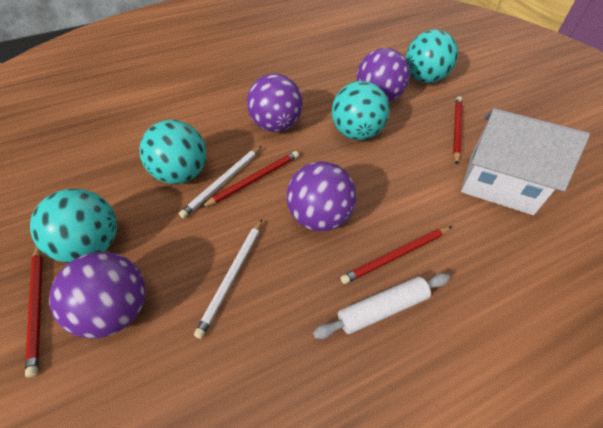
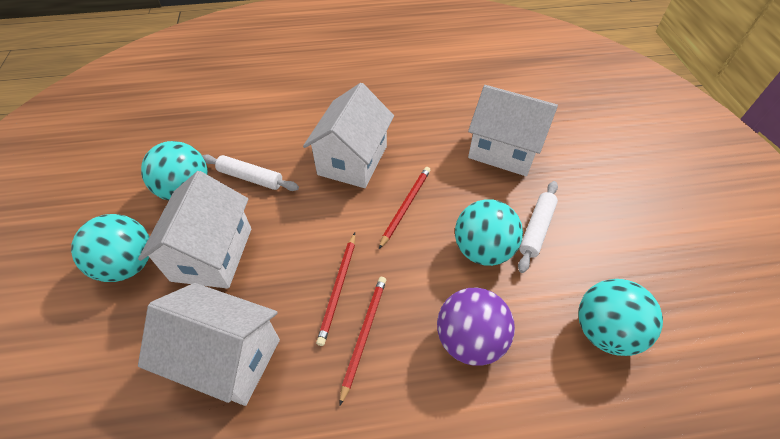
purple ball: [49,252,146,339] [247,74,303,132] [286,161,357,232] [357,48,410,102] = 4 -> [437,288,515,366] = 1
red pencil: [25,246,43,377] [200,151,299,208] [340,226,452,284] [453,96,462,165] = 4 -> [316,233,355,346] [339,277,386,406] [379,167,431,249] = 3
white house: [461,108,590,215] = 1 -> [138,171,251,289] [138,283,280,406] [303,83,394,188] [468,85,558,176] = 4
white pencil: [179,146,262,218] [194,219,262,339] = 2 -> none = 0
white rolling pin: [313,273,450,339] = 1 -> [202,154,299,191] [518,181,558,273] = 2

